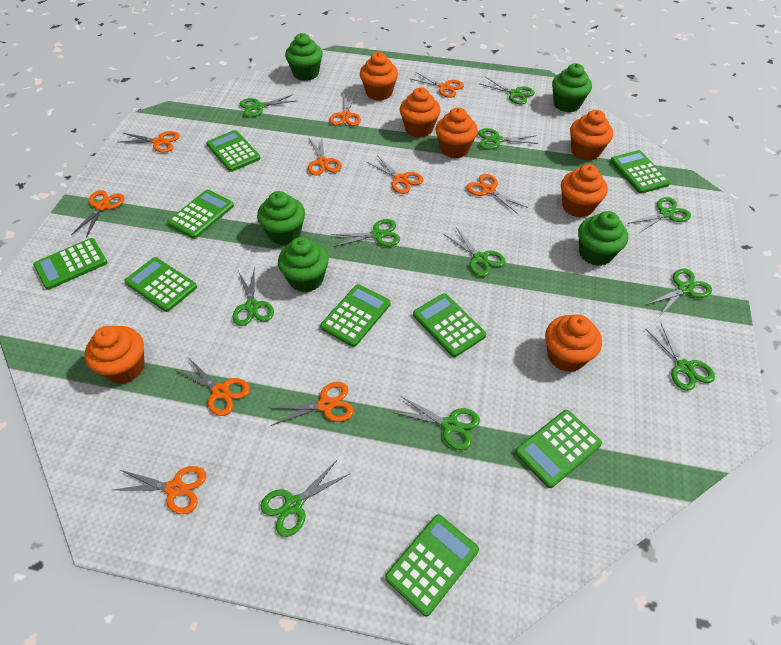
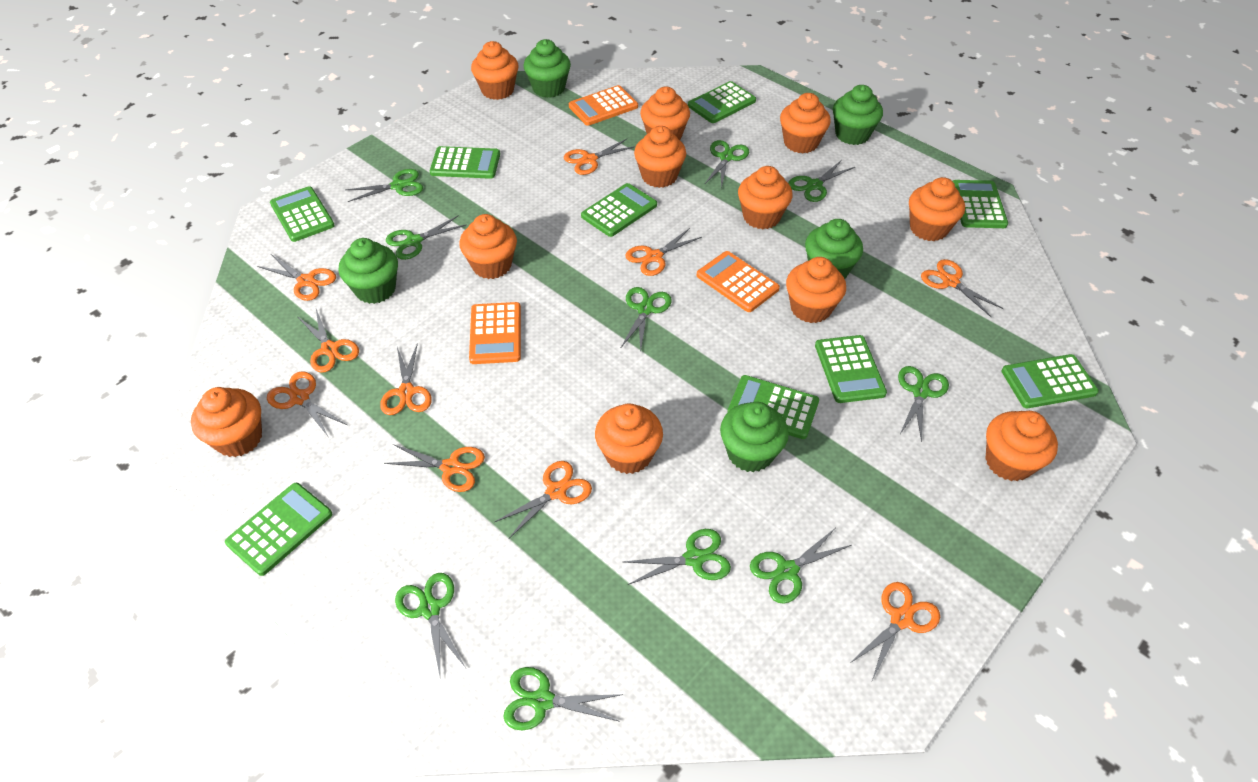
green scissors: [232,267,274,326] [240,94,295,117] [260,459,349,537] [331,219,400,247] [393,396,480,450] [444,227,506,277] [478,128,538,150] [481,77,535,104] [627,197,691,234] [645,324,715,391] [646,268,712,315] = 11 -> [345,169,423,202] [386,215,467,260] [395,573,466,676] [503,667,623,730] [620,287,672,353] [623,529,731,585] [704,140,749,189] [750,528,852,604] [788,160,855,202] [898,366,949,443] = 10
orange calculator: none = 0 -> [469,302,521,364] [569,85,638,126] [697,251,780,312] = 3
orange cupcake: [85,326,145,384] [360,52,398,101] [400,87,440,138] [435,107,478,158] [545,314,602,372] [561,164,608,218] [570,110,613,161] = 7 -> [191,387,262,457] [459,214,517,279] [471,41,519,100] [595,403,663,474] [634,126,686,188] [640,87,690,140] [738,166,793,229] [780,93,831,153] [786,257,846,323] [909,177,965,241] [986,411,1058,481] = 11

